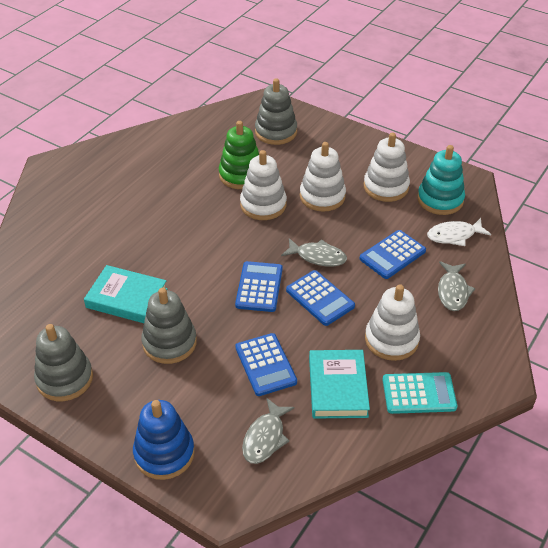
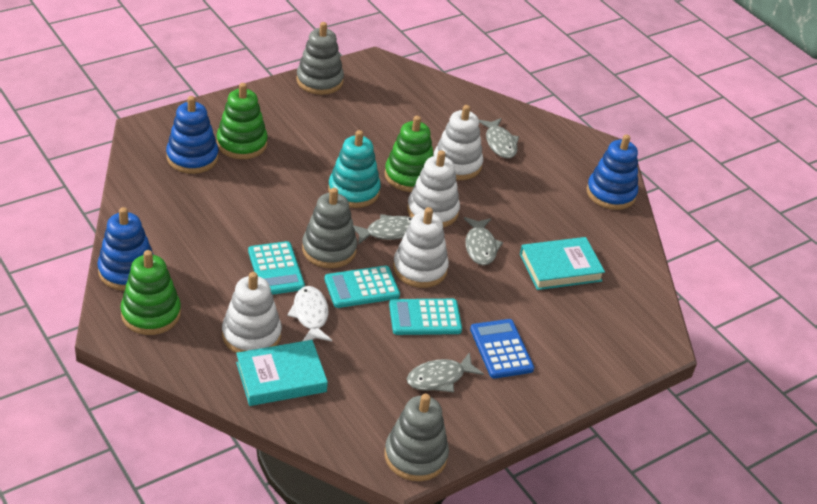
blue calculator: [235,261,283,312] [235,333,297,396] [286,270,355,326] [359,230,426,279] = 4 -> [470,319,534,379] = 1
blue stacking toy: [133,400,195,480] = 1 -> [97,207,154,291] [166,96,219,174] [587,134,638,210] = 3
green stacking toy: [219,121,259,189] = 1 -> [121,250,181,335] [217,83,268,159] [384,116,434,192] = 3
grey fish: [242,398,295,464] [281,238,347,267] [438,261,475,311] = 3 -> [353,214,412,245] [407,352,484,392] [464,217,503,265] [479,118,519,158] = 4
turquoise calculator: [383,372,457,414] = 1 -> [248,241,305,295] [325,266,400,308] [389,299,462,335] = 3

